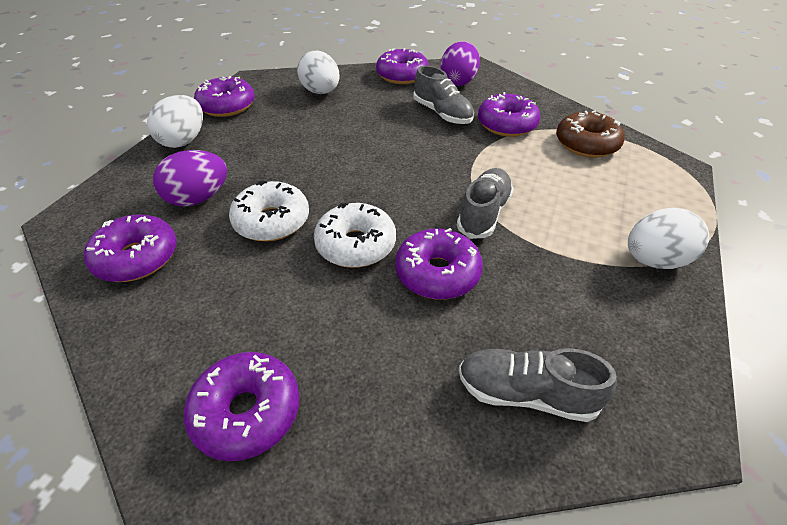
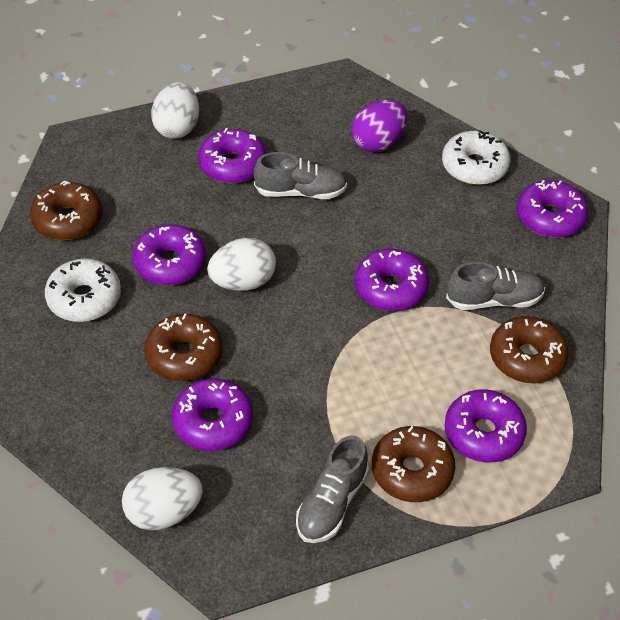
brown donut: [556,110,625,158] = 1 -> [30,181,102,240] [144,314,223,381] [372,426,455,502] [490,316,569,383] = 4
purple egg: [153,150,227,207] [440,41,480,86] = 2 -> [352,100,407,152] = 1

